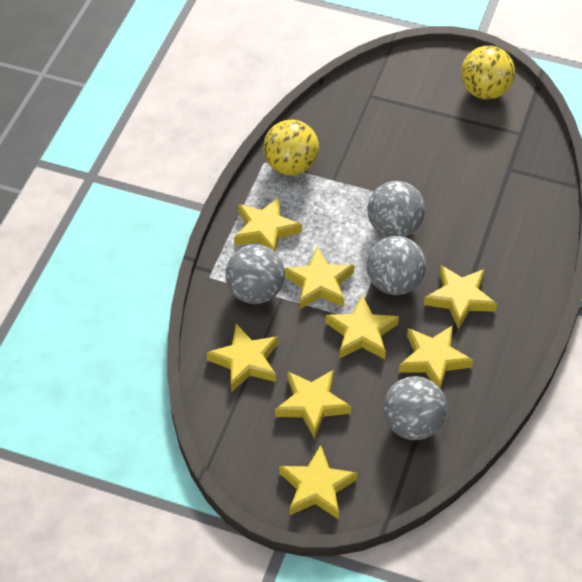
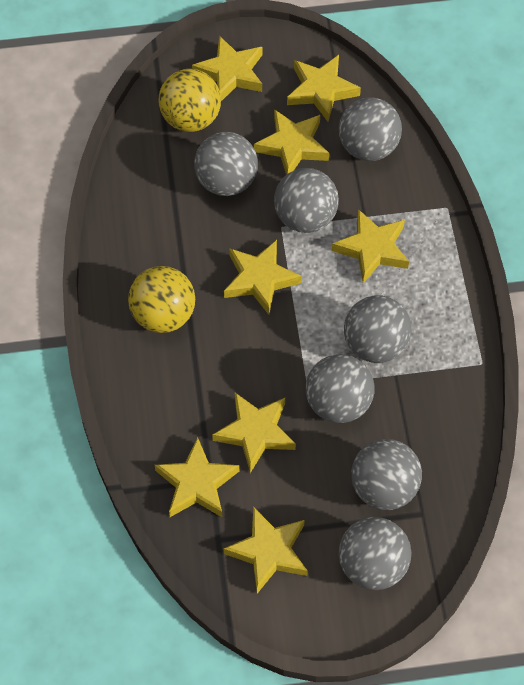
grey ball: [226,244,285,304] [367,181,425,237] [367,236,426,295] [383,376,447,440] = 4 -> [194,132,258,196] [274,168,339,233] [306,354,374,423] [338,517,411,590] [339,97,402,161] [344,295,412,363] [351,439,422,510] = 7

